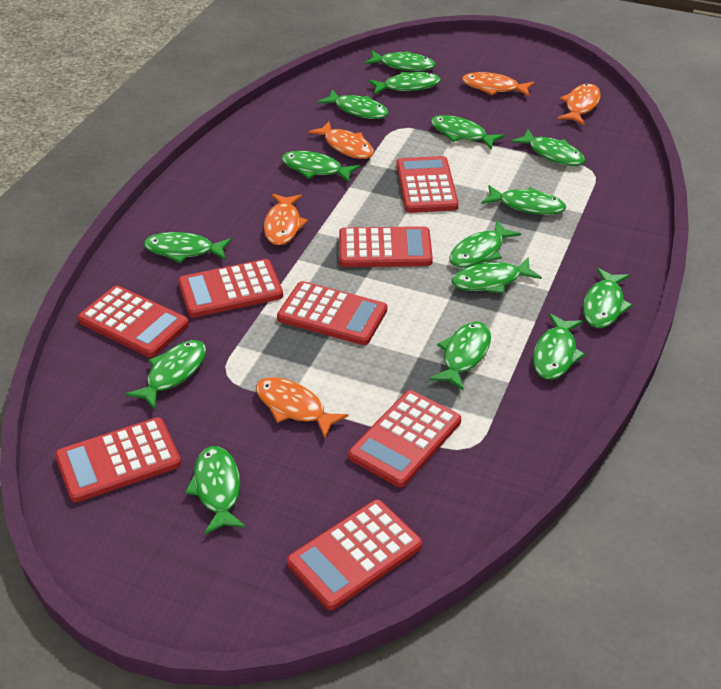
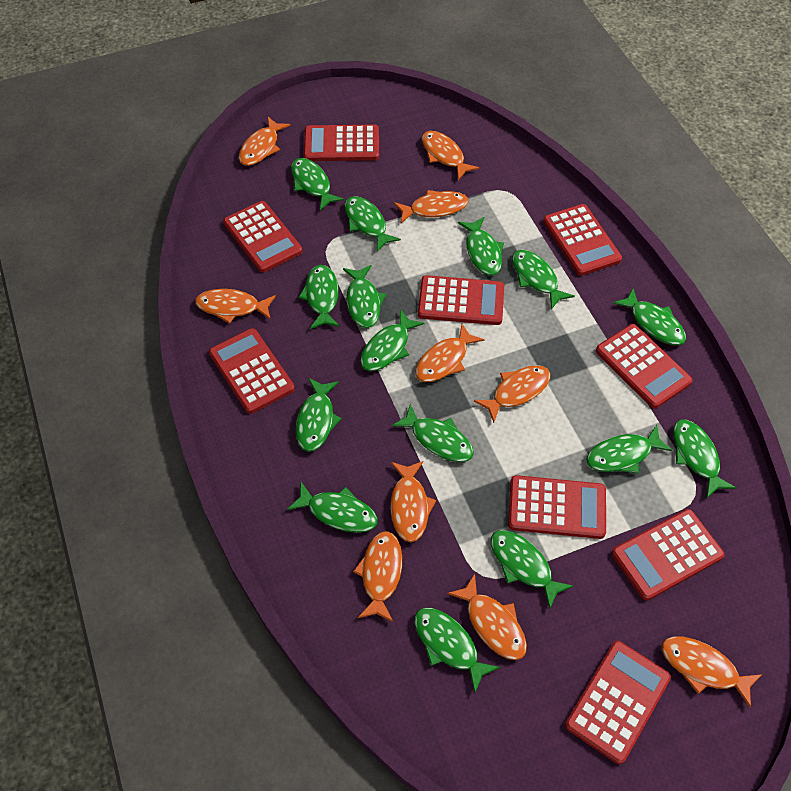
orange fish: [256,377,348,438] [264,194,308,245] [308,121,374,159] [462,72,534,97] [557,84,601,125] = 5 -> [195,289,276,324] [239,117,290,166] [353,531,402,622] [390,461,436,542] [394,190,468,223] [415,324,484,382] [422,131,479,180] [447,574,527,660] [474,365,551,423] [662,636,762,708] = 10
red calculator: [55,417,181,503] [78,286,189,357] [178,259,283,318] [277,281,387,345] [287,499,422,610] [339,226,433,267] [348,390,461,487] [396,156,458,213] = 8 -> [209,328,295,414] [223,201,302,273] [304,125,379,161] [418,275,504,325] [508,475,606,539] [543,204,622,276] [565,641,671,764] [596,324,692,409] [612,509,724,601] = 9

